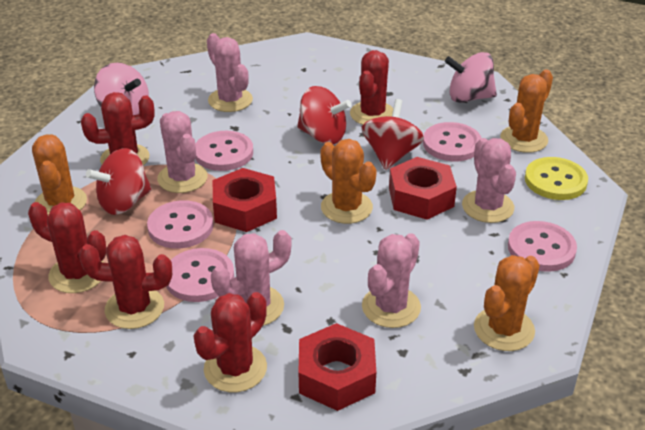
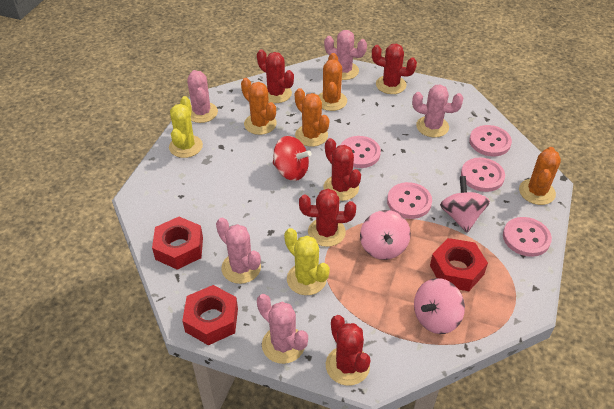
pink spinning top: [94,63,149,115] [445,52,497,103] = 2 -> [360,210,411,260] [414,278,465,334] [440,176,490,233] = 3
red spinning top: [86,148,152,215] [297,86,352,144] [362,99,424,170] = 3 -> [273,136,312,181] = 1
yellow button: [525,157,588,200] = 1 -> none = 0
yellow cactus: none = 0 -> [169,96,203,158] [284,228,330,295] = 2

